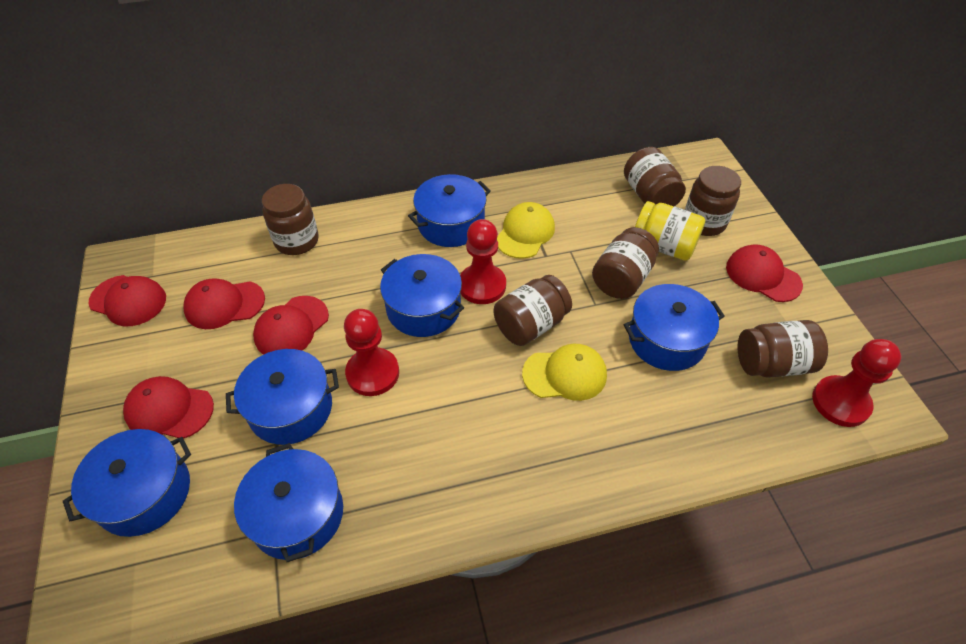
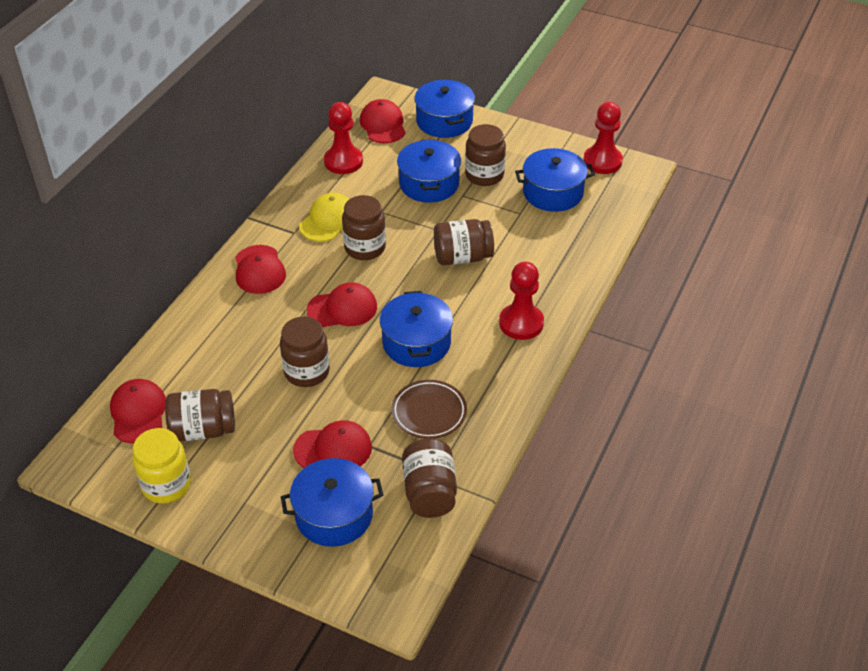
blue pot: [63,429,191,537] [226,349,339,445] [234,443,343,562] [380,254,464,337] [408,174,491,247] [624,284,725,371] = 6 -> [281,458,383,547] [380,291,453,367] [397,140,461,203] [414,80,475,138] [515,148,595,212] = 5
brown plate: none = 0 -> [391,380,467,439] = 1
yellow cap: [497,202,555,259] [522,344,607,401] = 2 -> [299,193,349,242] = 1

